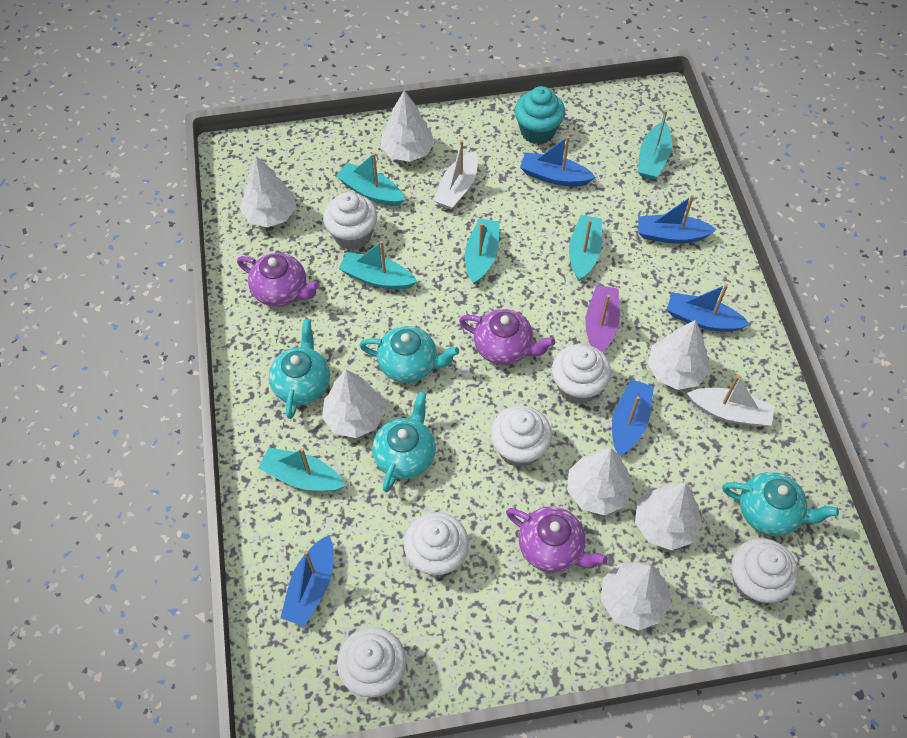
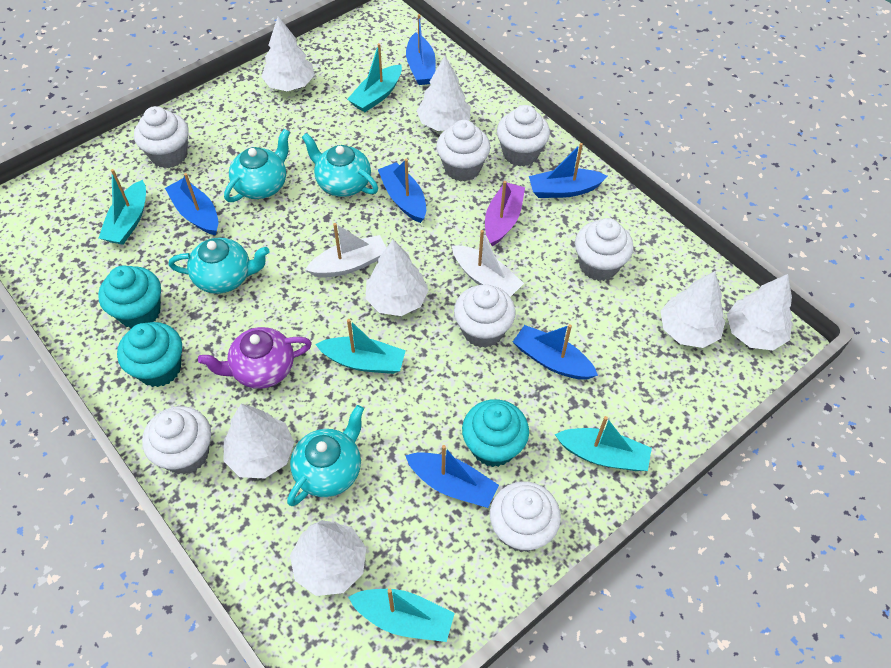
blue boat: [280,535,334,627] [520,136,596,186] [612,379,654,455] [638,195,717,244] [667,284,750,332] = 5 -> [165,173,218,235] [378,159,426,223] [405,445,499,508] [406,14,436,85] [513,324,598,380] [529,143,607,198] = 6
purple teapot: [237,253,320,307] [459,309,555,365] [506,507,608,572] = 3 -> [198,327,312,389] = 1
turquoise boat: [258,447,345,491] [336,153,405,206] [339,241,418,289] [465,218,500,285] [569,215,602,281] [638,110,672,180] = 6 -> [99,169,146,245] [315,319,406,374] [347,43,402,112] [348,589,455,642] [555,416,652,471] = 5
turquoise cupcake: [514,86,565,145] = 1 -> [98,265,161,328] [117,322,182,387] [462,399,529,467] = 3
white cupcake: [323,192,377,250] [337,627,406,697] [404,512,469,576] [491,405,552,467] [552,344,611,404] [731,538,798,603] = 6 -> [134,106,189,168] [142,406,211,474] [436,120,490,182] [454,284,516,348] [490,481,561,552] [497,105,550,167] [575,218,634,281] = 7

